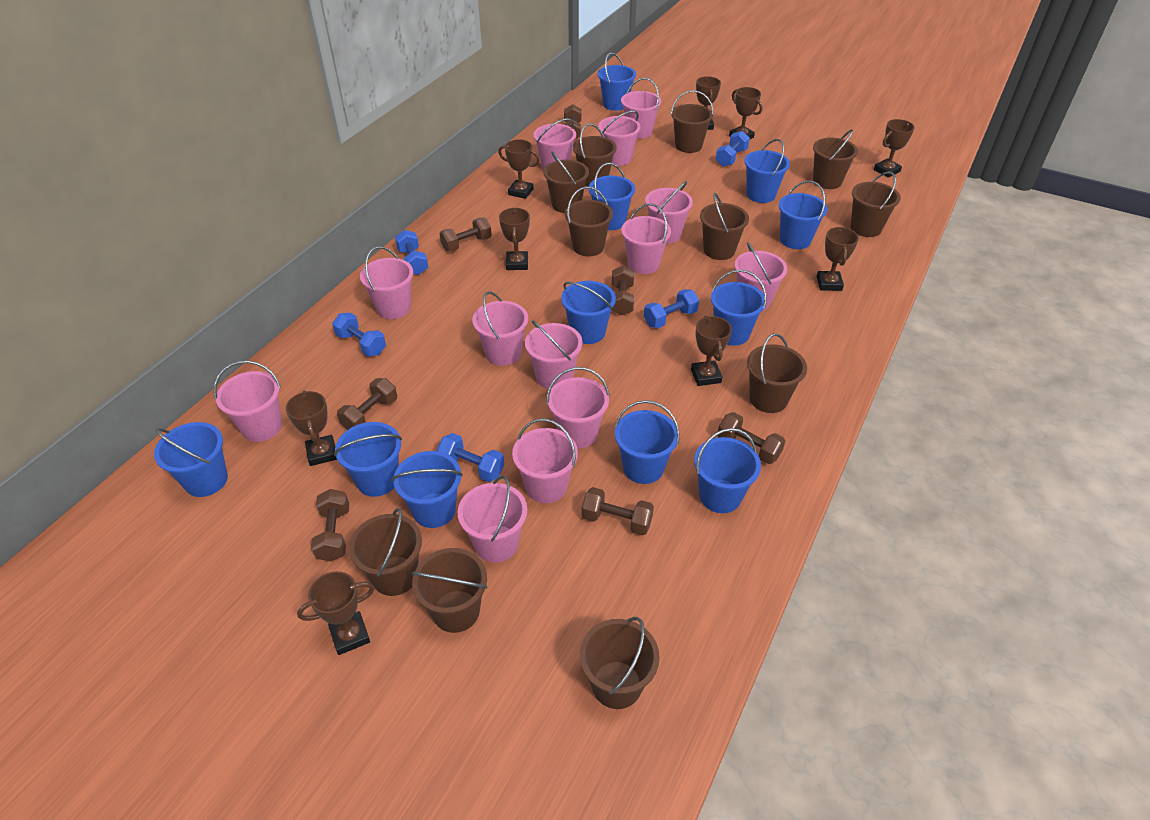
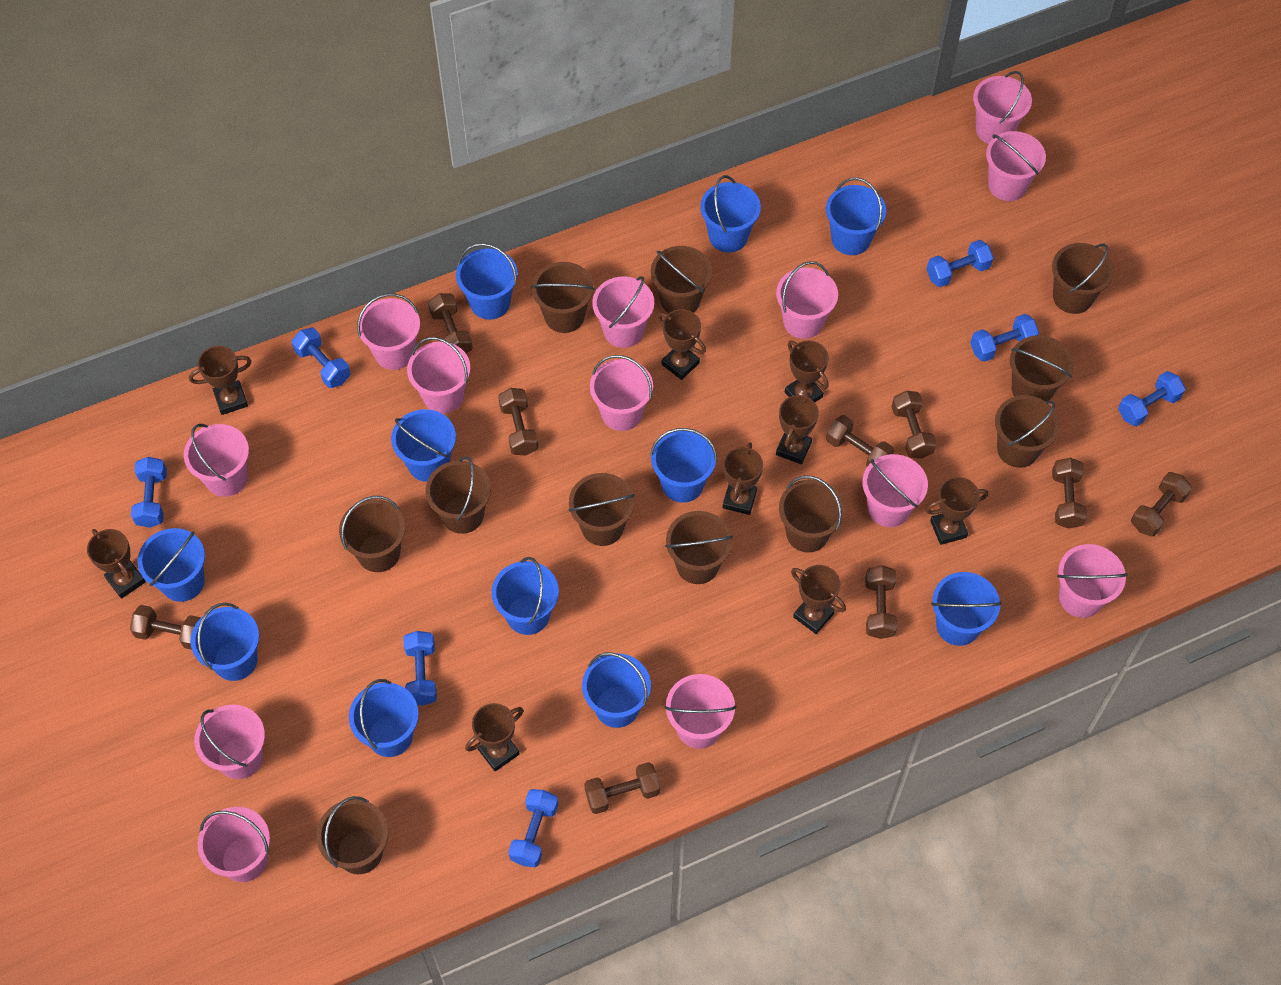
blue dumbbell: [332,313,386,356] [395,230,428,275] [437,433,504,482] [644,289,699,328] [716,131,750,167] = 5 -> [131,457,167,528] [292,328,350,388] [403,631,437,706] [508,789,558,867] [927,240,993,287] [970,314,1039,362] [1118,371,1185,426] = 7
brown dumbbell: [311,489,349,561] [337,378,397,430] [439,218,492,252] [563,104,582,139] [582,487,654,535] [611,265,634,315] [718,412,785,464] = 7 -> [130,605,201,650] [428,293,473,354] [498,388,538,456] [584,762,660,814] [826,415,894,467] [865,565,897,639] [892,391,937,459] [1052,458,1087,529] [1131,472,1192,536] = 9

